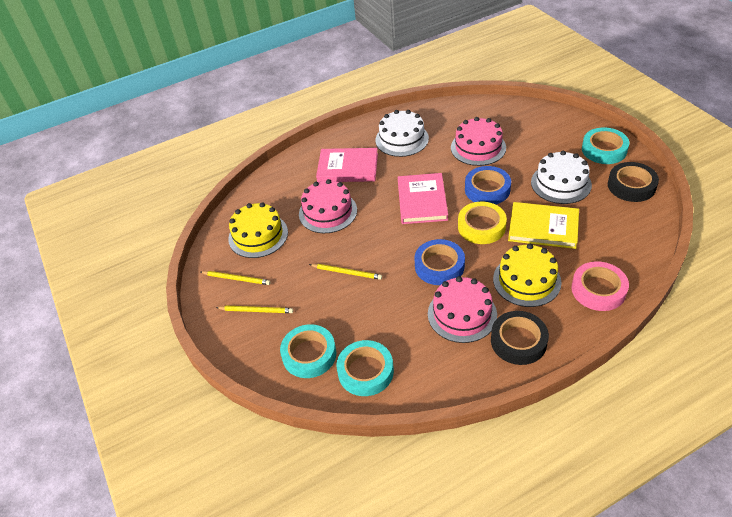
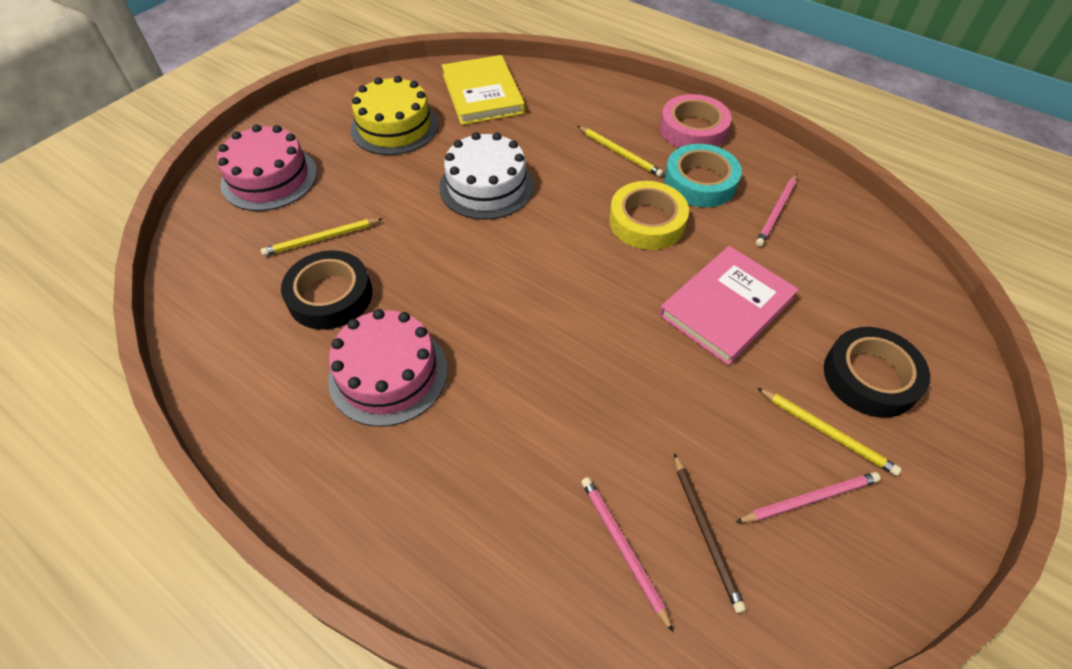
blue tape: [414,239,465,285] [465,166,511,205] = 2 -> none = 0
brown pencil: none = 0 -> [674,453,746,613] = 1
pink book: [316,148,378,182] [398,173,448,224] = 2 -> [659,246,799,365] = 1
pink cake: [299,179,357,233] [428,276,497,343] [451,117,506,166] = 3 -> [217,124,317,211] [328,309,448,427] = 2
pink pencil: none = 0 -> [581,477,674,633] [736,472,881,523] [756,174,797,247] = 3
turquoise tape: [280,324,336,378] [336,340,394,396] [582,128,629,164] = 3 -> [664,144,742,207] = 1
white cake: [375,110,429,157] [531,151,592,204] = 2 -> [439,132,534,220] = 1
yellow cake: [228,202,288,258] [493,244,561,307] = 2 -> [351,76,438,155] = 1

